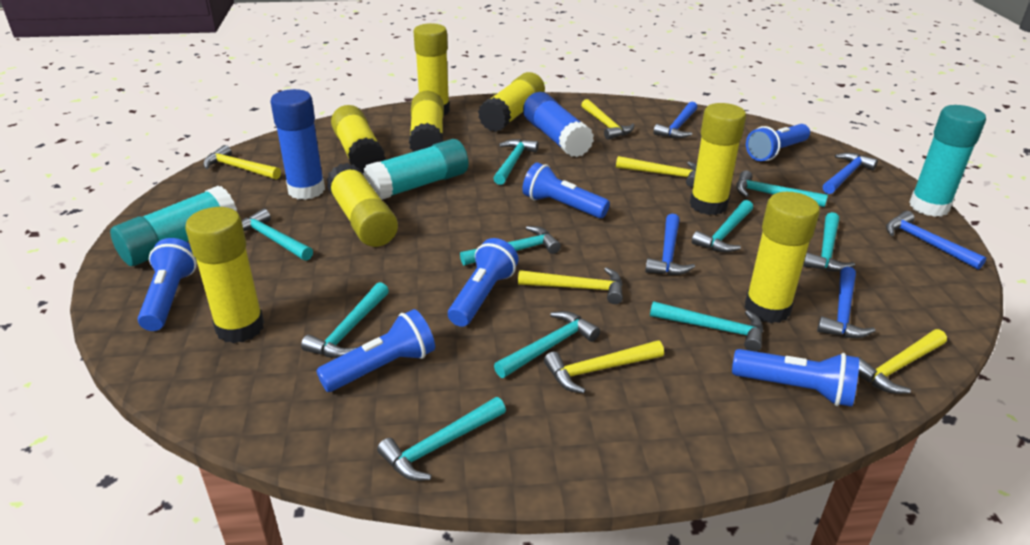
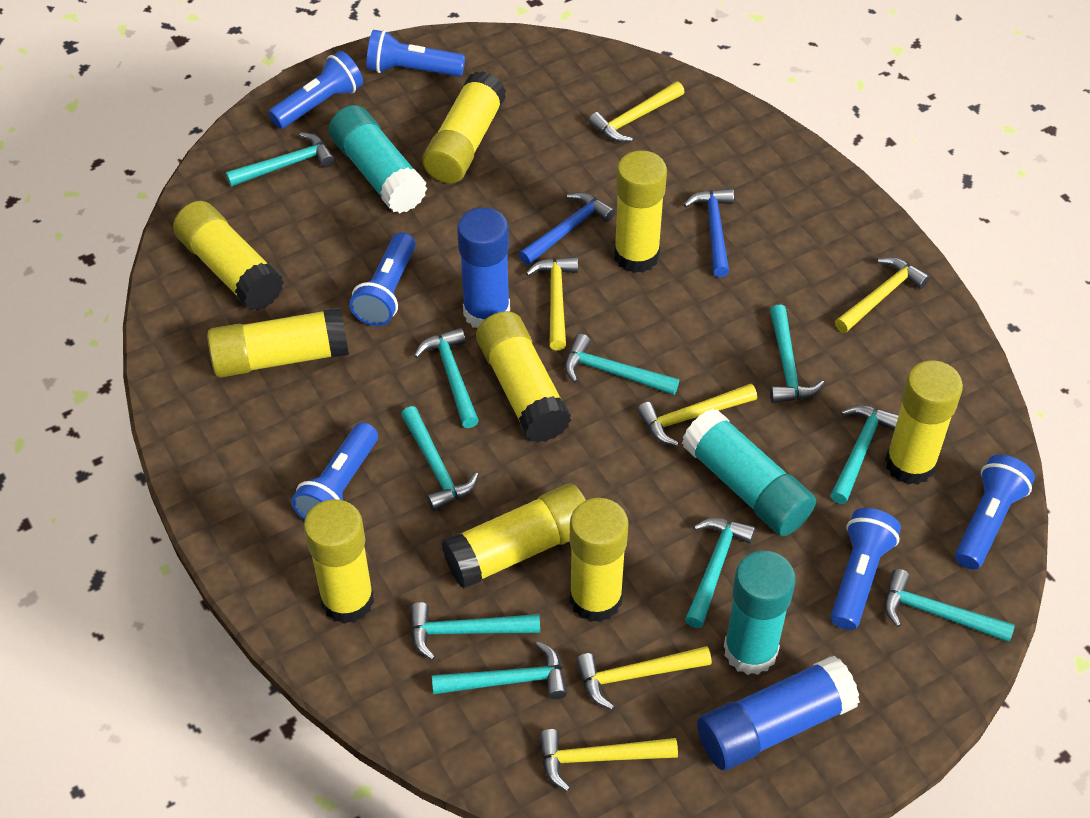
blue hammer: [645,214,695,275] [653,102,698,138] [817,266,875,338] [823,153,878,194] [886,211,986,270] = 5 -> [519,192,615,265] [684,189,734,277] = 2
yellow glue stick: [185,207,264,344] [326,163,398,247] [331,105,386,173] [409,91,444,152] [413,23,450,115] [478,72,545,132] [690,103,746,215] [744,192,820,323] = 8 -> [173,201,284,311] [207,307,349,378] [304,499,374,624] [422,71,506,184] [442,483,586,589] [476,311,572,443] [570,498,629,622] [614,150,667,273] [885,360,963,485] = 9

